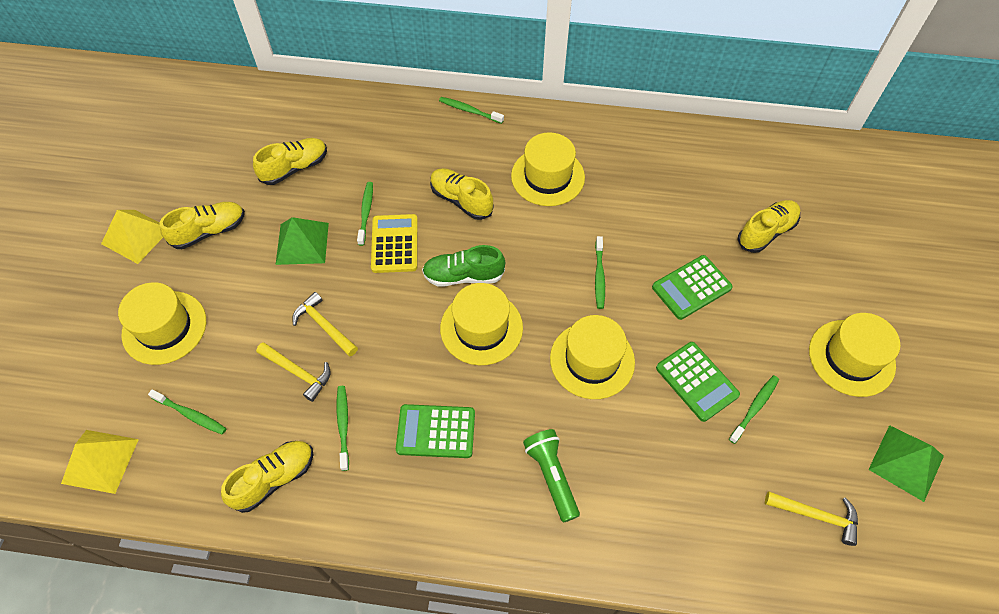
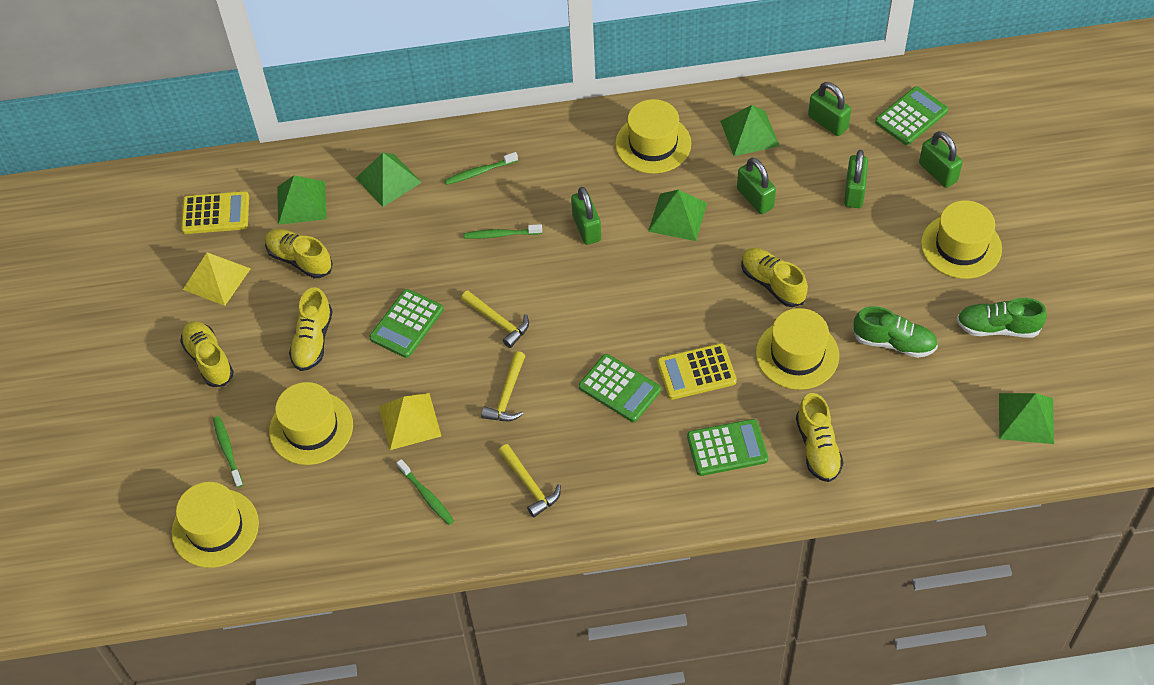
green calculator: [396,404,475,458] [652,255,733,320] [656,342,740,422] = 3 -> [369,289,443,358] [579,354,661,422] [687,419,768,476] [875,86,948,145] = 4
green flashlight: [523,429,580,523] = 1 -> none = 0
green padlock: none = 0 -> [571,187,601,245] [737,158,776,214] [808,82,851,136] [844,150,868,208] [919,131,963,188] = 5
green pyramid: [276,217,329,265] [868,425,944,502] = 2 -> [277,175,327,225] [356,153,422,207] [648,190,707,241] [720,105,779,156] [999,393,1054,444] = 5
green shoe: [422,245,505,286] = 1 -> [853,306,938,358] [957,298,1047,338] = 2
green toothbrush: [148,390,226,434] [337,386,349,471] [357,182,373,246] [439,97,504,124] [595,236,605,309] [729,375,779,444] = 6 -> [213,416,243,487] [397,459,454,525] [445,152,518,185] [464,224,542,239] = 4
yellow calculator: [371,214,418,273] = 1 -> [181,191,249,234] [657,343,737,400] = 2

